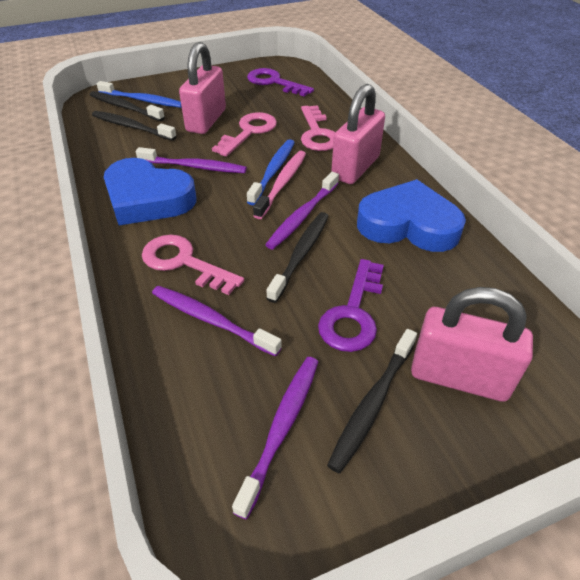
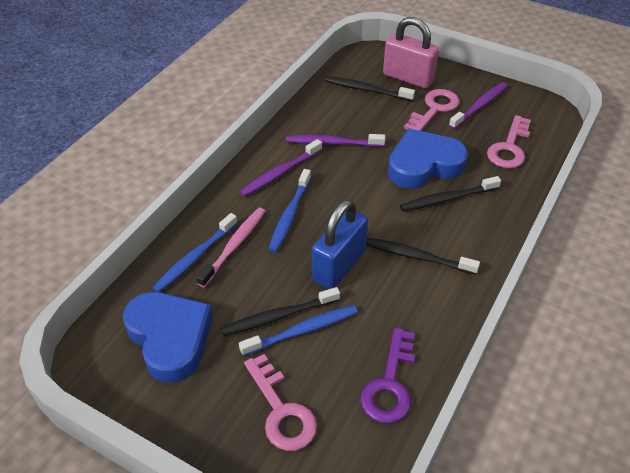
blue padlock: none = 0 -> [312,199,368,289] = 1
blue toothbrush: [97,81,182,108] [247,139,295,205] = 2 -> [152,213,238,292] [239,305,358,356] [268,169,311,252] = 3
pink padlock: [179,42,226,134] [331,84,385,184] [411,287,533,402] = 3 -> [383,17,439,88] = 1
purple key: [247,68,314,96] [318,259,384,352] = 2 -> [360,328,415,423] = 1
purple toothbrush: [136,147,247,173] [152,286,282,357] [232,357,318,519] [265,172,339,249] = 4 -> [240,139,322,197] [286,134,385,147] [449,82,508,129] = 3

